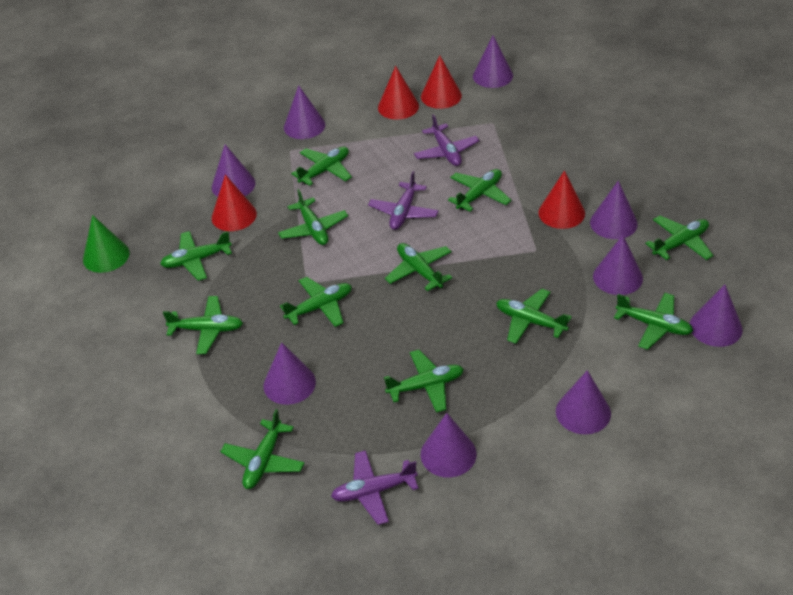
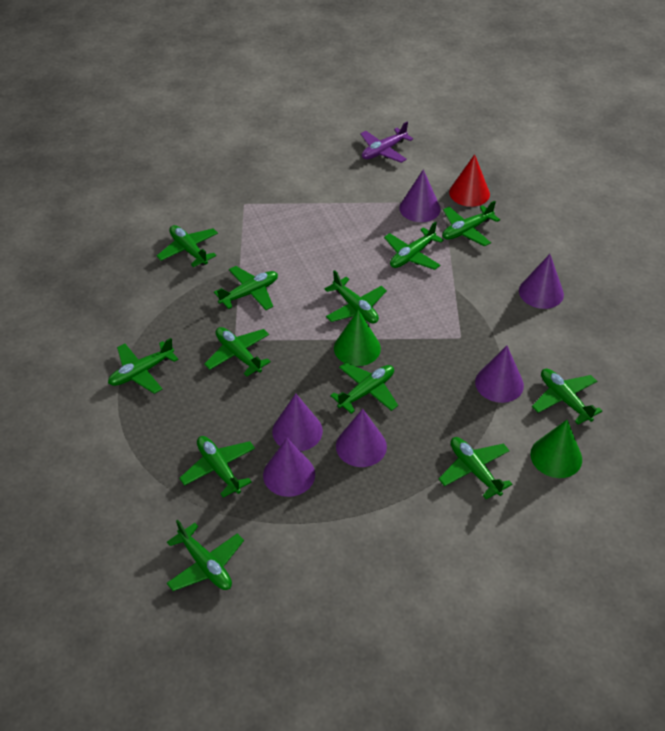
green cone: [83,215,130,273] = 1 -> [334,310,381,366] [530,420,582,478] = 2
purple cone: [212,144,255,197] [264,342,316,405] [284,85,325,139] [420,413,477,477] [473,35,513,88] [556,370,611,434] [590,180,638,239] [593,235,643,295] [690,285,742,347] = 9 -> [263,438,315,497] [272,394,323,451] [336,409,387,467] [399,169,441,222] [475,346,524,403] [519,254,564,309] = 6
purple plane: [331,450,419,525] [368,171,439,230] [414,114,480,166] = 3 -> [360,122,413,163] = 1
red cone: [212,174,257,231] [378,66,419,120] [421,55,462,109] [538,170,585,229] = 4 -> [449,154,490,207] = 1

